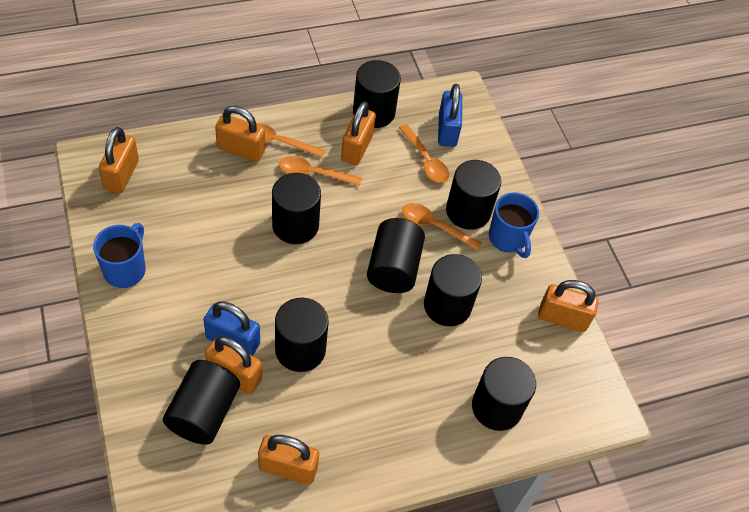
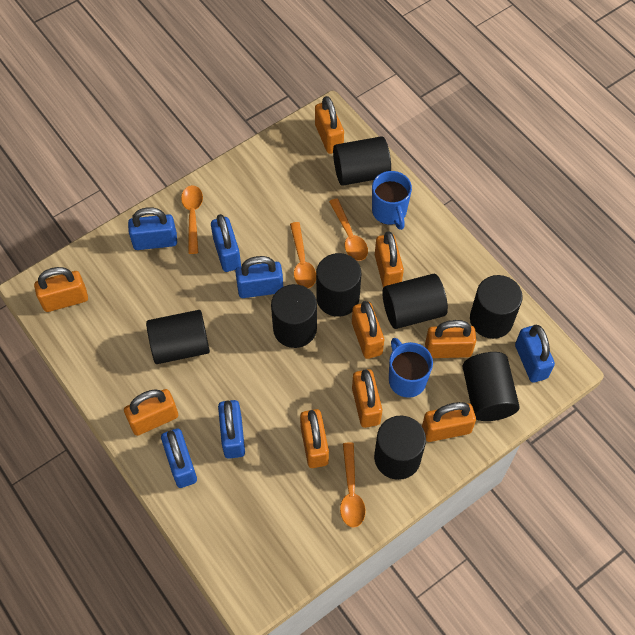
blue padlock: [204,301,260,356] [438,84,462,147] = 2 -> [128,207,177,250] [161,429,197,488] [211,214,241,272] [218,400,245,459] [235,256,283,298] [515,325,555,383] = 6
orange padlock: [99,127,139,193] [205,336,262,394] [215,106,265,162] [258,435,319,485] [341,101,376,165] [538,280,599,332] = 6 -> [34,267,88,312] [124,389,178,436] [300,409,329,468] [315,96,344,154] [352,301,384,359] [352,369,382,428] [375,231,404,287] [422,402,476,442] [425,320,476,358] = 9

